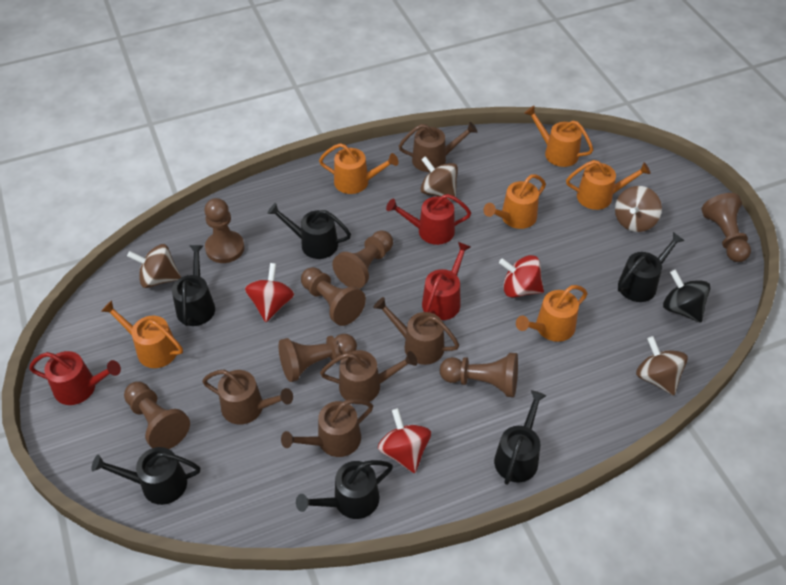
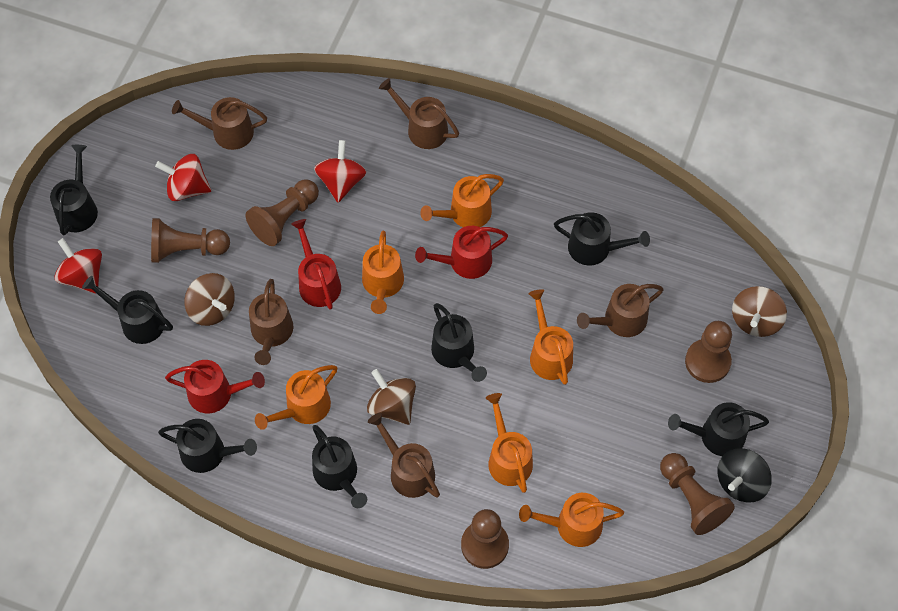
black watering can: [91,447,200,505] [172,245,215,326] [267,203,351,259] [296,460,393,519] [494,390,546,485] [618,232,685,302] = 6 -> [50,145,98,235] [82,276,173,344] [158,419,257,473] [312,425,367,508] [431,303,487,382] [554,212,650,266] [668,402,769,456] = 7
brown pawn: [124,382,190,449] [204,198,245,263] [279,334,357,382] [301,267,366,326] [333,230,393,289] [440,353,518,397] [701,193,751,262] = 7 -> [151,218,230,263] [246,179,319,246] [461,509,509,569] [660,453,735,535] [685,321,732,383] = 5
brown spinning top: [127,244,181,288] [420,156,458,201] [615,186,662,232] [636,336,688,395] = 4 -> [184,273,235,326] [367,369,416,425] [732,286,787,337] = 3

